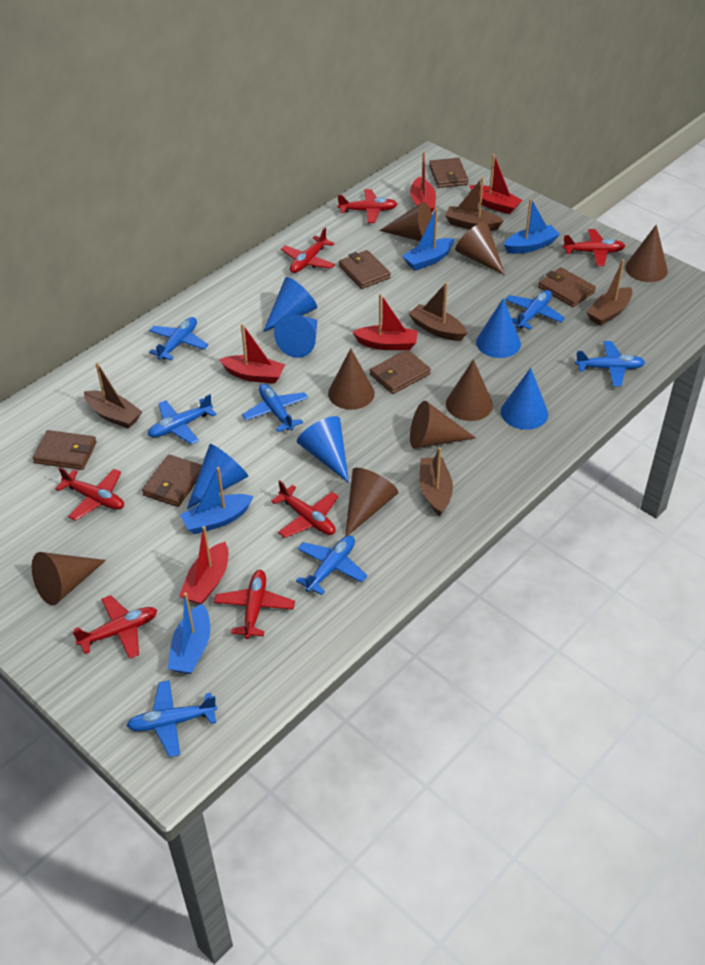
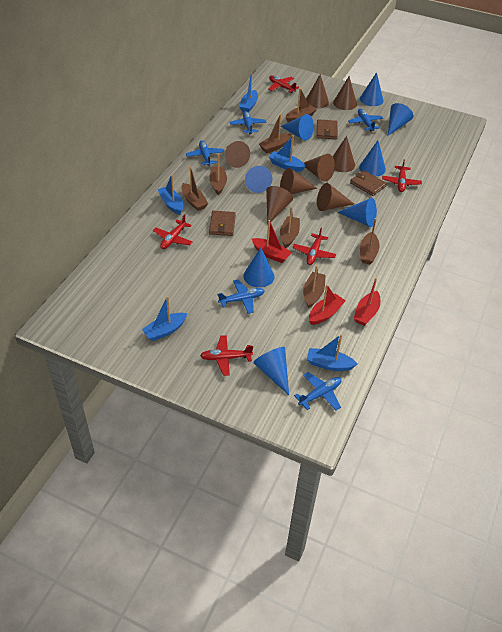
blue boat: [168,592,210,674] [180,467,253,534] [402,208,454,271] [504,199,560,254] = 4 -> [142,296,187,341] [158,174,183,215] [239,73,258,112] [269,135,306,172] [307,334,358,371] = 5
blue cone: [187,444,248,509] [263,277,317,332] [274,314,317,358] [297,416,349,483] [476,298,521,358] [501,368,548,430] = 6 -> [244,247,275,288] [245,166,272,193] [253,347,289,395] [281,114,314,141] [337,198,377,227] [359,141,386,177] [360,72,383,106] [388,103,413,136] = 8
blue plane: [126,680,217,757] [148,394,217,445] [149,317,208,360] [242,384,308,432] [296,535,367,595] [505,290,565,330] [575,341,645,386] = 7 -> [186,140,224,166] [217,279,265,314] [230,111,266,134] [294,372,342,410] [348,109,383,131] = 5
brown boat: [84,362,142,429] [409,282,467,341] [419,447,453,516] [445,177,504,231] [586,259,632,326] = 5 -> [182,167,208,211] [209,155,227,195] [259,114,291,153] [280,207,300,248] [286,88,317,122] [303,265,326,308] [360,218,380,264] = 7
brown wallet: [33,430,97,470] [142,454,202,507] [339,250,391,289] [370,350,431,394] [429,158,468,188] [538,267,596,307] = 6 -> [209,211,236,236] [316,119,338,139] [350,170,387,196] = 3
red boat: [179,526,228,605] [219,324,285,384] [352,294,418,350] [410,151,436,212] [469,154,522,214] = 5 -> [252,220,292,263] [309,285,345,325] [353,278,380,326] = 3
red plane: [55,467,124,521] [72,595,157,659] [214,570,295,639] [271,480,339,538] [281,228,335,273] [337,189,397,223] [562,229,625,266] = 7 -> [153,214,193,249] [200,335,253,376] [268,75,299,93] [292,228,336,265] [382,159,422,192] = 5

